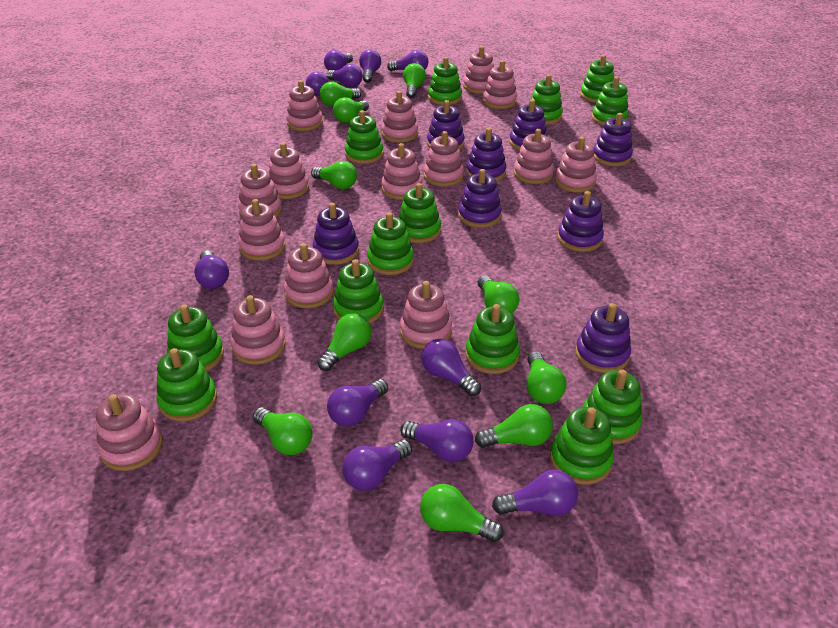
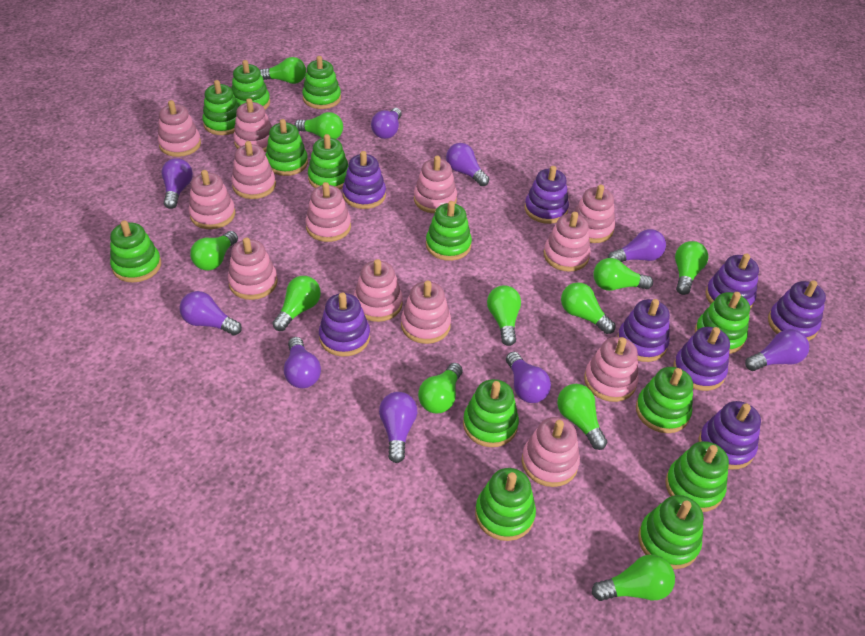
green light bulb: [253,407,313,455] [311,161,357,189] [317,313,372,371] [320,81,361,106] [333,97,369,123] [403,63,426,98] [420,484,504,542] [475,404,553,448] [477,275,519,314] [527,351,566,404] = 10 -> [190,231,238,270] [260,57,306,84] [272,276,321,331] [294,112,343,139] [418,363,463,413] [487,285,521,346] [557,384,607,450] [561,282,615,334] [592,554,675,601] [593,258,653,291] [675,241,708,295] = 11
pink stacking toy: [96,394,163,471] [231,295,286,365] [238,164,282,217] [238,199,285,261] [269,142,309,199] [284,243,334,308] [286,80,323,131] [381,91,418,143] [381,143,422,200] [400,281,452,349] [424,131,464,187] [463,46,494,93] [482,60,517,109] [514,129,554,184] [555,137,597,192] = 15 -> [158,100,201,157] [188,170,235,229] [228,238,278,300] [231,141,276,199] [233,98,272,152] [305,182,351,242] [354,259,403,322] [401,281,451,344] [414,156,457,213] [522,417,580,487] [544,212,591,272] [574,185,615,243] [584,337,639,402] = 13
purple light bulb: [194,251,229,289] [306,71,329,96] [324,50,353,71] [327,64,362,88] [327,379,388,427] [343,439,412,491] [359,49,381,83] [387,50,428,71] [400,419,474,462] [421,339,481,396] [492,470,578,516] = 11 -> [162,158,193,209] [180,291,242,336] [284,337,321,388] [371,108,402,139] [379,392,417,463] [446,143,489,186] [506,352,551,403] [608,229,666,262] [745,329,809,371] = 9

